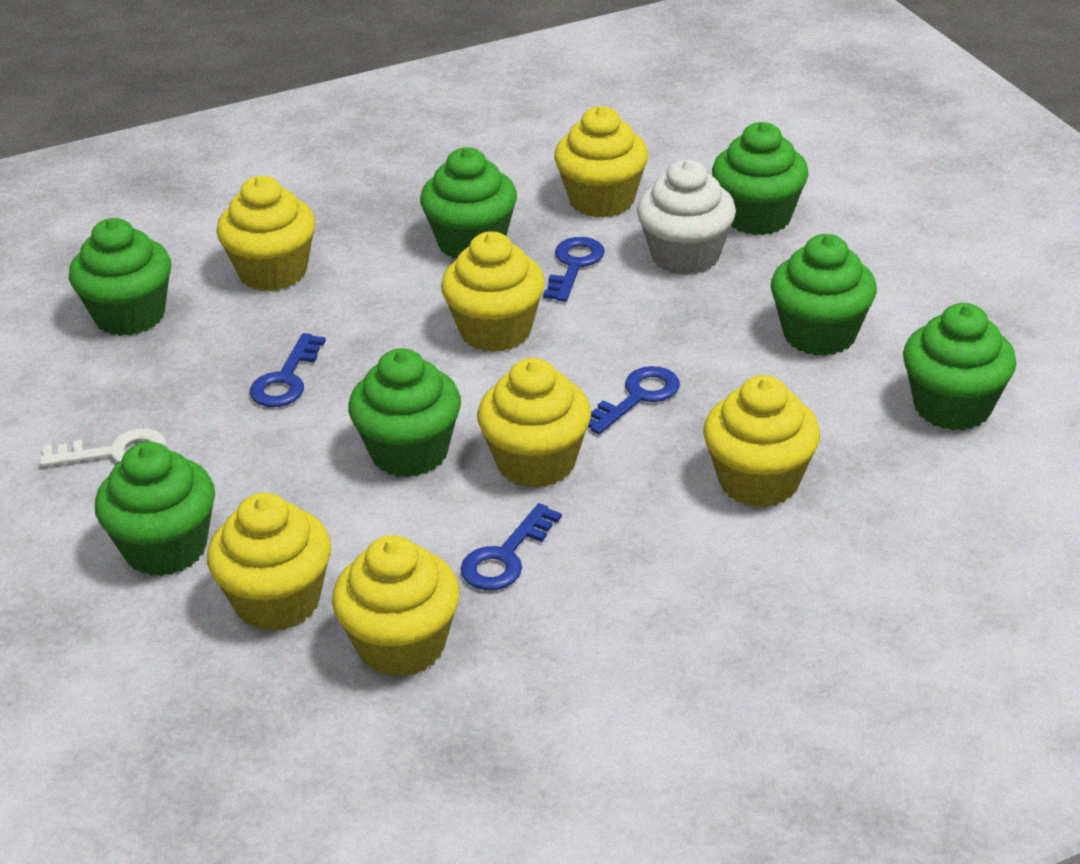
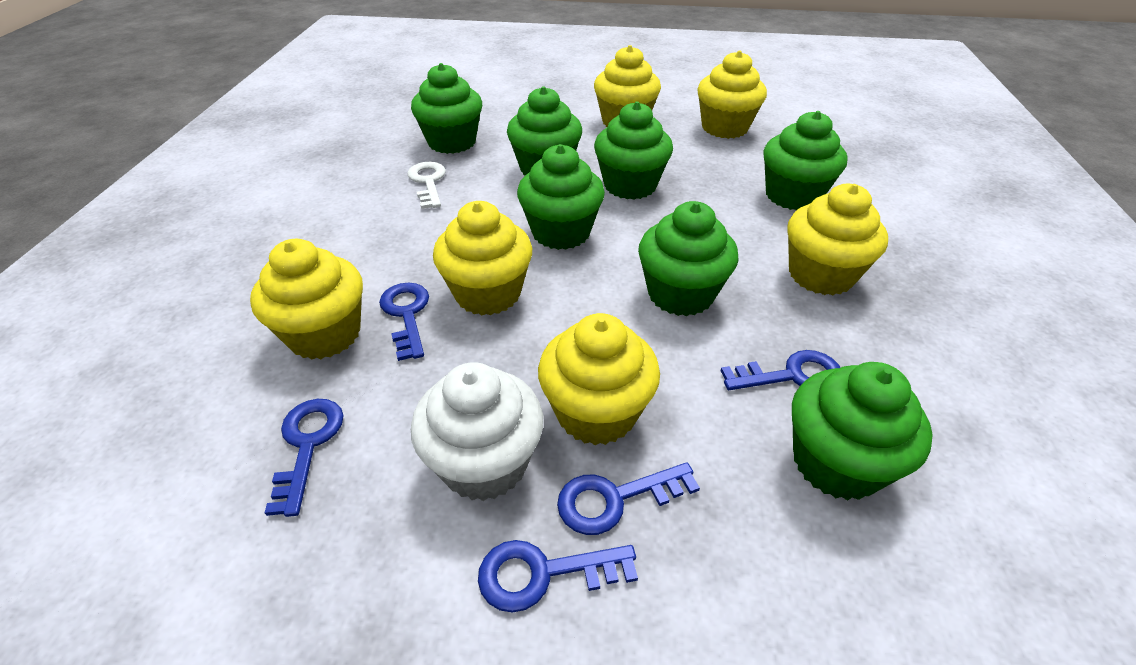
blue key: [250,333,326,407] [460,503,562,590] [543,237,605,302] [588,366,680,435] = 4 -> [265,399,344,517] [379,283,429,361] [478,540,638,613] [557,462,700,535] [721,350,840,390] = 5
yellow cupcake: [207,493,331,632] [216,176,316,291] [332,535,460,677] [441,231,545,352] [477,358,591,488] [554,106,648,218] [703,375,820,507] = 7 -> [250,239,363,360] [433,201,532,315] [538,313,660,445] [594,45,661,127] [697,50,767,139] [787,183,888,295] = 6

